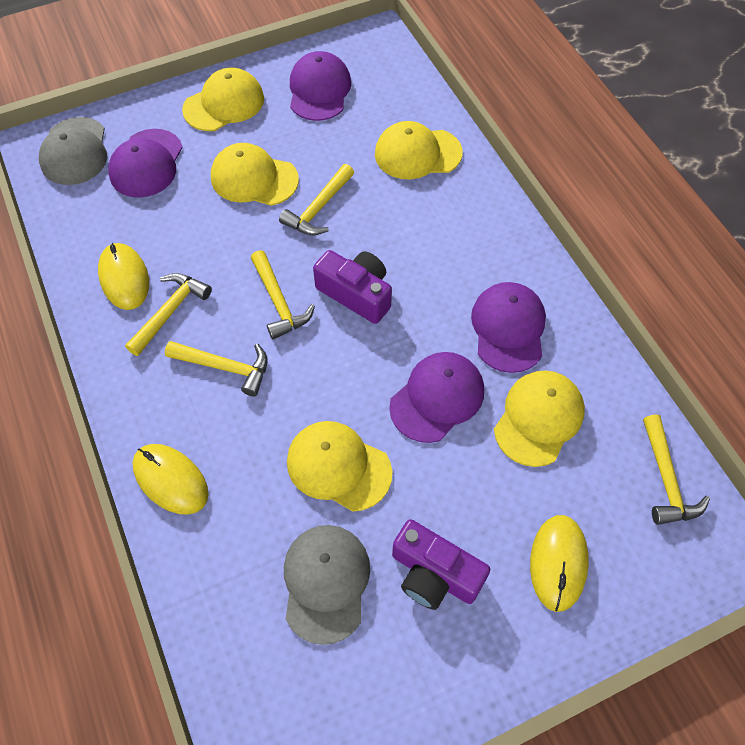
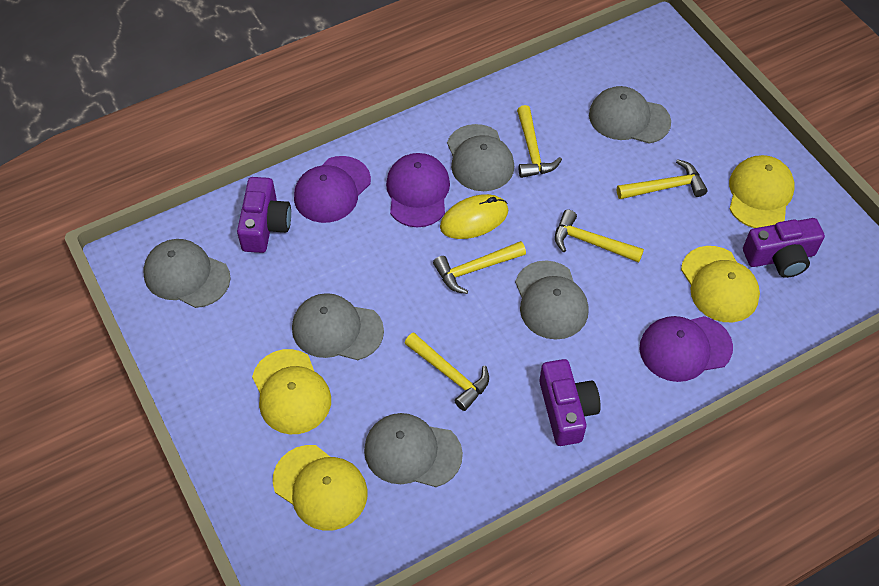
grey cap: [39,117,107,185] [284,525,370,645] = 2 -> [143,239,231,308] [292,293,384,360] [364,413,463,487] [447,124,514,191] [515,261,589,340] [589,86,671,144] = 6
purple camera: [313,250,392,324] [392,519,490,610] = 2 -> [237,177,291,253] [539,359,601,446] [743,218,825,278] = 3
purple cap: [108,129,183,198] [290,51,351,121] [389,352,484,443] [471,282,546,373] = 4 -> [294,156,371,223] [386,153,450,227] [639,316,733,382] = 3
yellow cap: [182,68,264,131] [211,143,299,206] [287,421,393,512] [375,121,463,179] [494,370,585,467] = 5 -> [252,349,331,434] [273,445,368,531] [681,246,760,322] [729,155,795,228] = 4
yellow mouse: [98,243,149,310] [133,444,209,515] [530,515,589,612] = 3 -> [440,194,508,239] = 1

